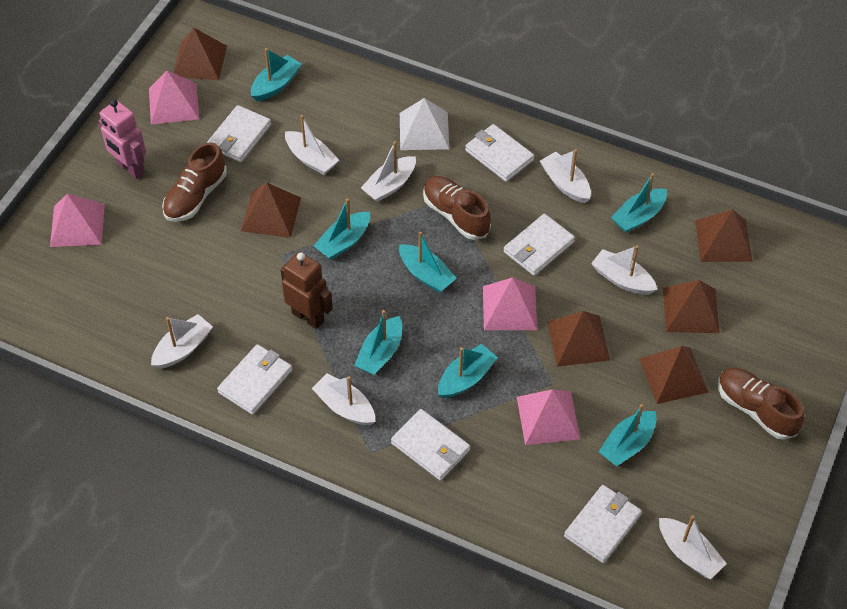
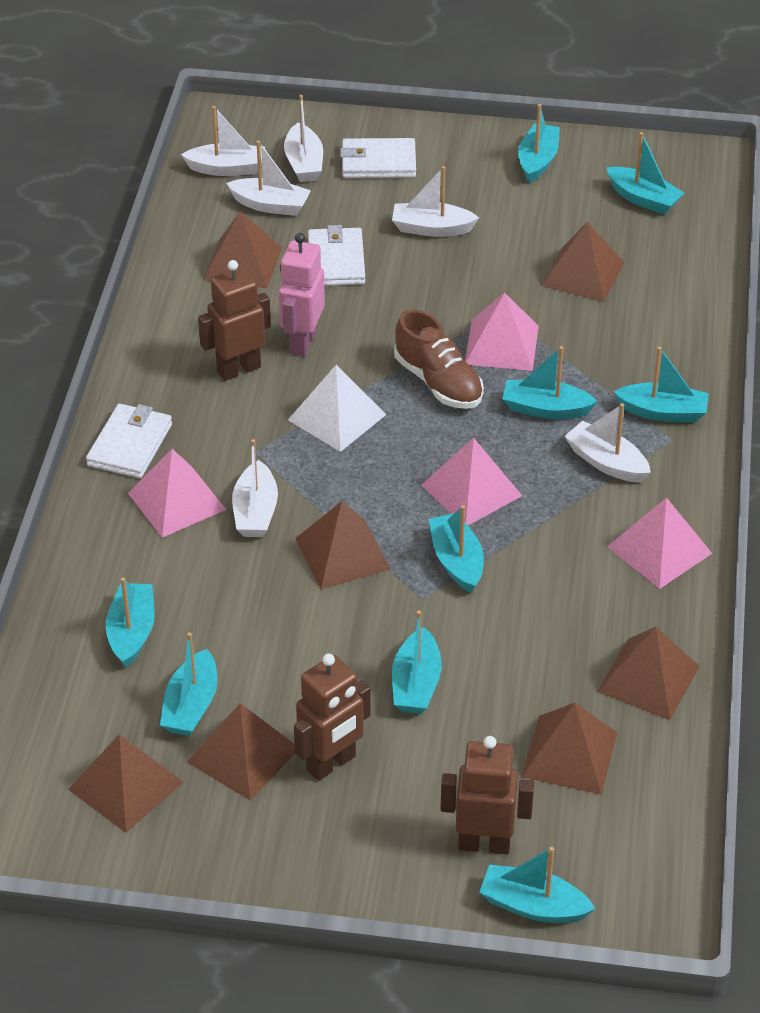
brown pyramid: [173,28,227,80] [241,182,301,238] [547,311,610,367] [639,346,709,404] [663,280,720,333] [695,209,753,262] = 6 -> [68,734,184,833] [187,703,295,800] [203,211,282,288] [295,501,391,589] [522,703,617,794] [541,222,624,302] [597,627,700,720] = 7
brown robot: [281,252,333,329] = 1 -> [198,260,271,381] [294,653,371,781] [440,736,534,854] = 3
brown shoe: [162,142,227,222] [423,176,491,240] [718,368,804,440] = 3 -> [394,310,484,409] = 1
turquoise boat: [251,48,302,101] [314,198,370,260] [354,310,402,375] [399,232,457,293] [438,344,498,398] [598,404,656,466] [611,173,667,233] = 7 -> [106,577,155,668] [160,632,217,736] [392,610,442,714] [429,505,484,593] [479,847,595,923] [502,346,598,419] [518,104,560,183] [606,132,684,214] [614,347,709,422] = 9
white boat: [151,314,213,369] [285,115,339,175] [312,373,375,425] [361,141,416,202] [540,149,591,203] [591,245,658,295] [659,515,727,579] = 7 -> [181,106,265,176] [226,141,311,216] [232,439,278,537] [284,95,323,182] [392,166,479,237] [564,403,651,483] = 6
white wallet: [207,105,271,162] [217,344,292,415] [391,409,470,481] [465,124,534,182] [504,214,575,276] [564,485,642,563] = 6 -> [86,404,172,478] [308,225,365,286] [340,138,416,178] = 3

